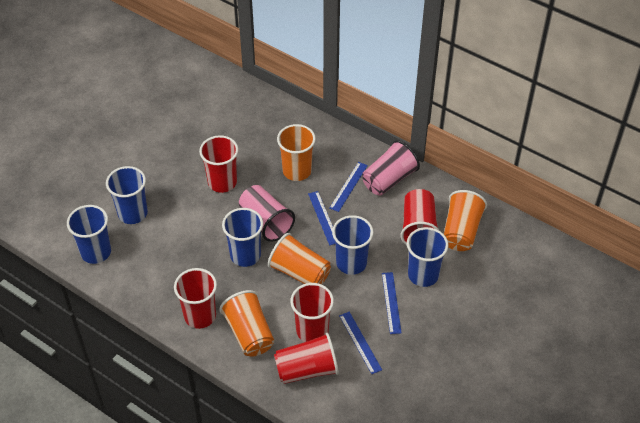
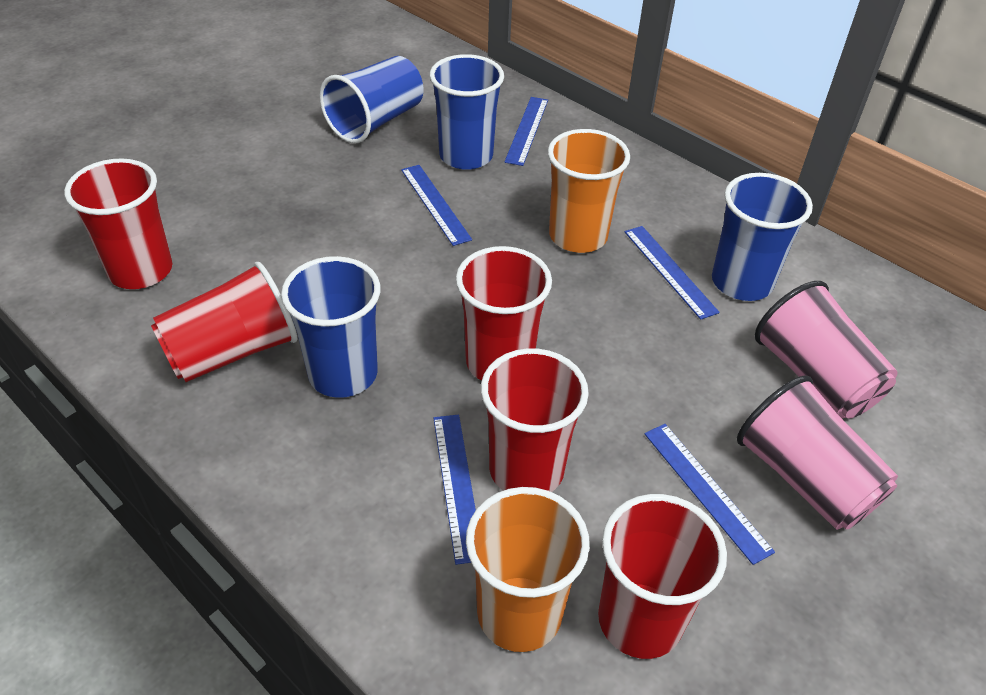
blue cup: [67,205,111,264] [106,166,148,224] [222,208,263,267] [332,215,374,275] [407,227,449,287] = 5 -> [281,256,381,398] [320,56,424,144] [430,54,504,170] [712,173,813,301] = 4
blue ruler: [308,191,335,246] [330,162,368,212] [339,312,382,374] [382,272,402,334] = 4 -> [401,165,472,246] [433,415,476,565] [504,97,548,166] [624,226,720,320] [644,424,775,565] = 5
orange cup: [219,290,274,357] [268,233,331,285] [277,124,316,181] [444,190,487,251] = 4 -> [466,487,590,652] [548,129,630,253] = 2

